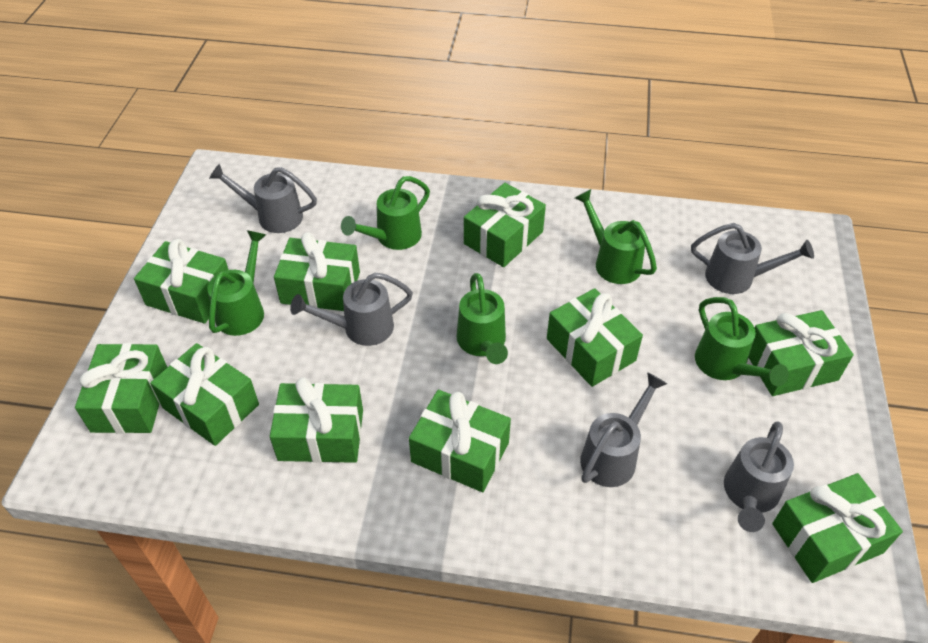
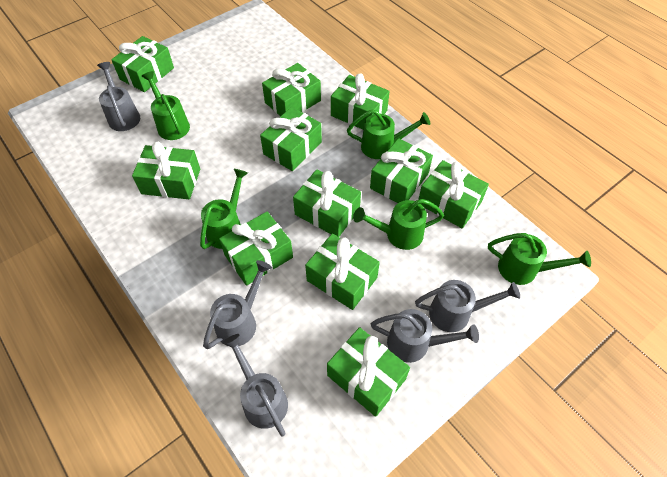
green gift: [75,343,168,434] [134,239,228,324] [150,343,259,446] [270,378,363,463] [274,232,360,311] [409,390,511,492] [464,183,546,267] [547,288,643,387] [749,310,854,396] [772,473,903,583] = 10 -> [111,36,174,92] [132,142,200,199] [219,212,293,286] [260,107,322,171] [262,63,321,116] [293,169,361,237] [305,233,380,310] [327,327,410,417] [331,74,390,130] [370,138,433,203] [418,160,489,228] = 11

